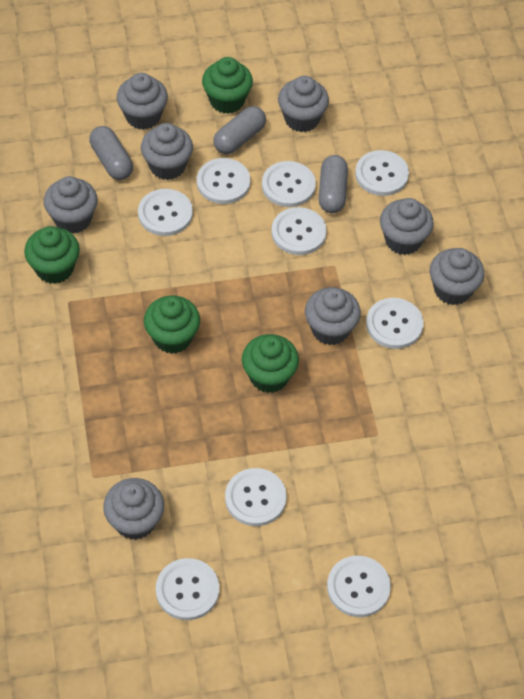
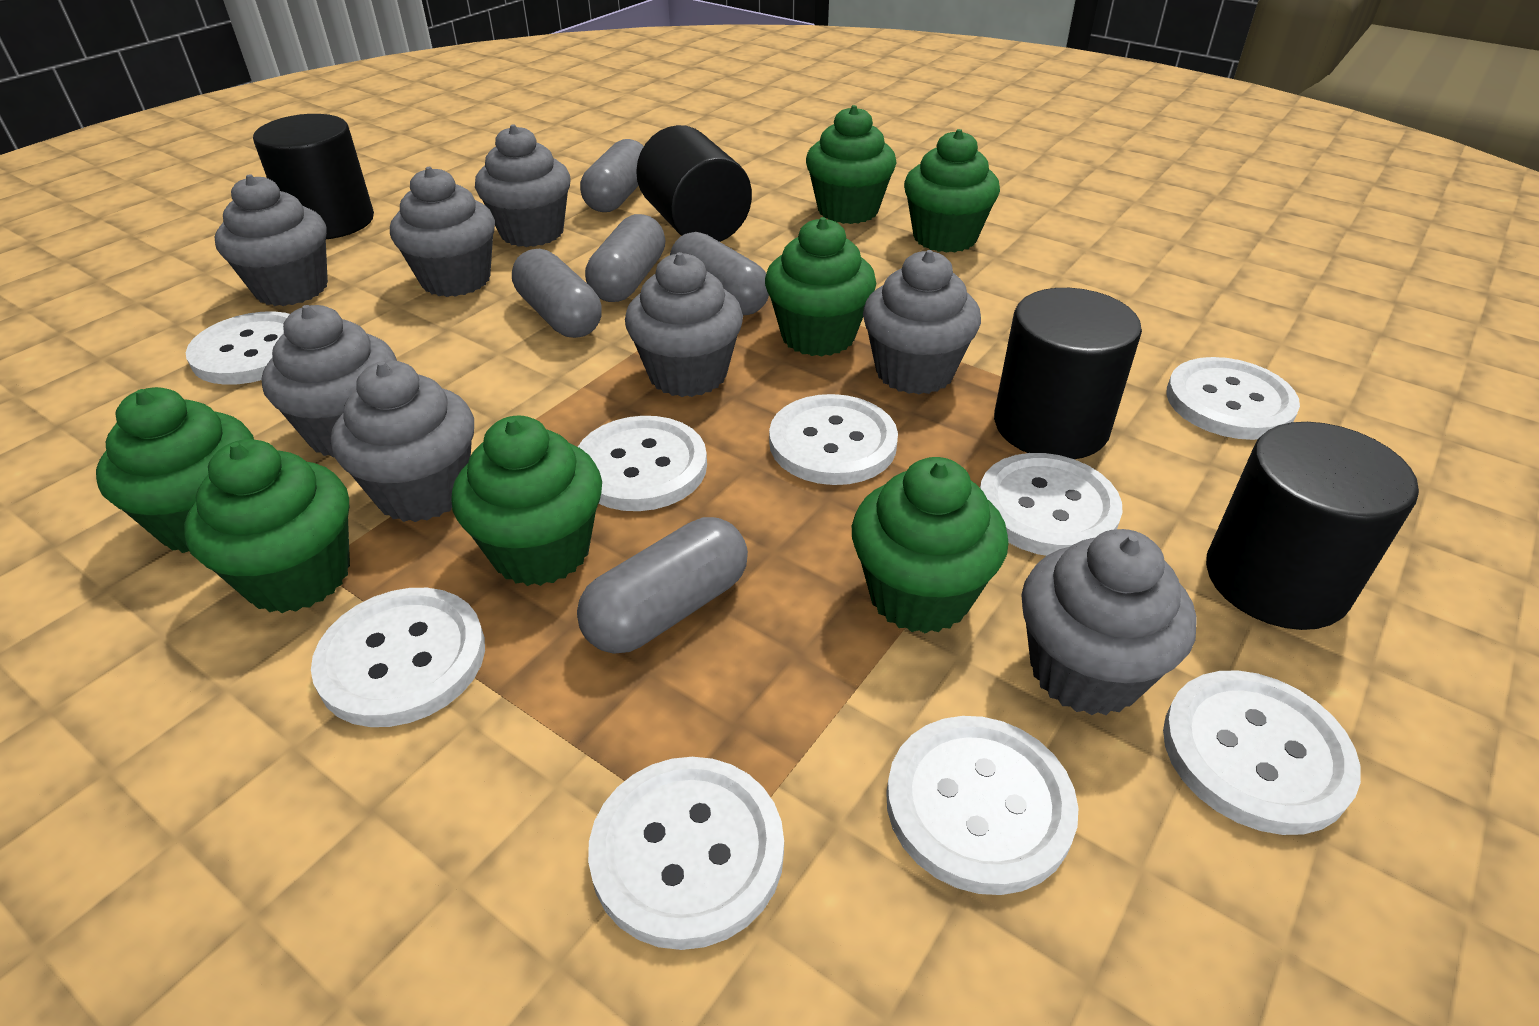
black cylinder: none = 0 -> [253,114,374,239] [636,125,752,242] [994,288,1142,459] [1206,422,1419,630] = 4
green cupcake: [24,226,80,284] [144,296,200,354] [202,57,253,114] [242,334,299,393] = 4 -> [96,387,254,553] [184,439,350,613] [451,415,602,586] [765,217,876,357] [806,105,896,224] [852,457,1009,634] [904,129,1000,253] = 7
grey capsule: [89,126,133,180] [213,106,266,154] [319,155,348,213] = 3 -> [512,249,602,338] [577,517,748,654] [580,139,644,212] [585,214,665,302] [670,232,769,315] = 5

